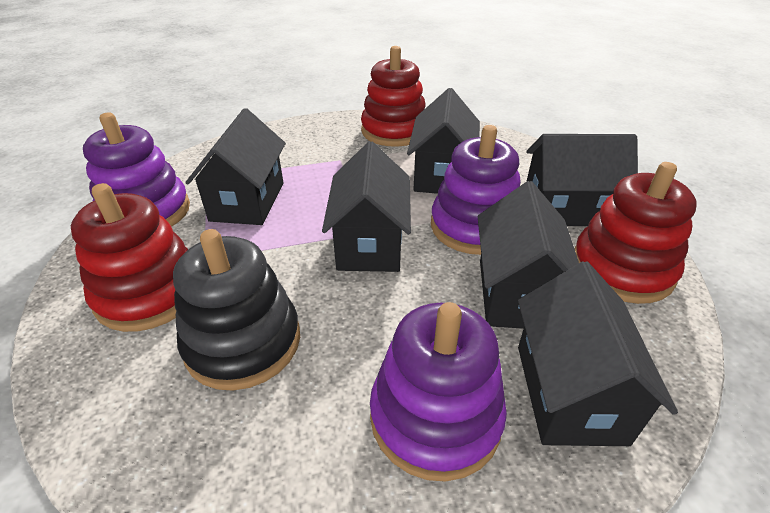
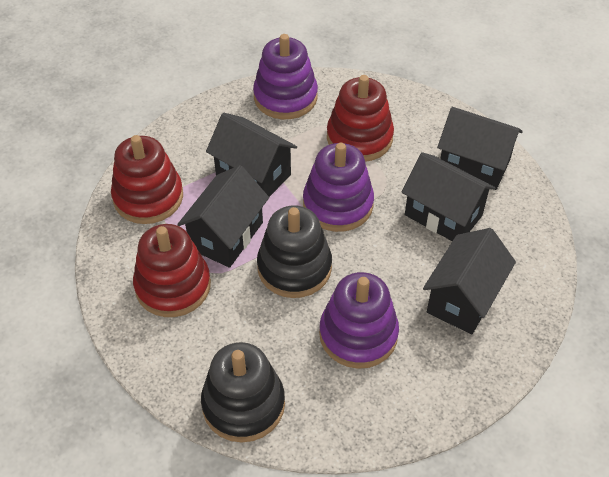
black house: [185,108,286,225] [322,141,411,272] [407,88,480,194] [478,181,579,329] [518,261,678,446] [526,134,638,226] = 6 -> [177,165,269,268] [206,113,297,197] [401,152,495,241] [423,228,516,334] [437,107,523,190] = 5
black stacking toy: [173,229,300,391] = 1 -> [201,342,285,443] [257,206,332,298] = 2

